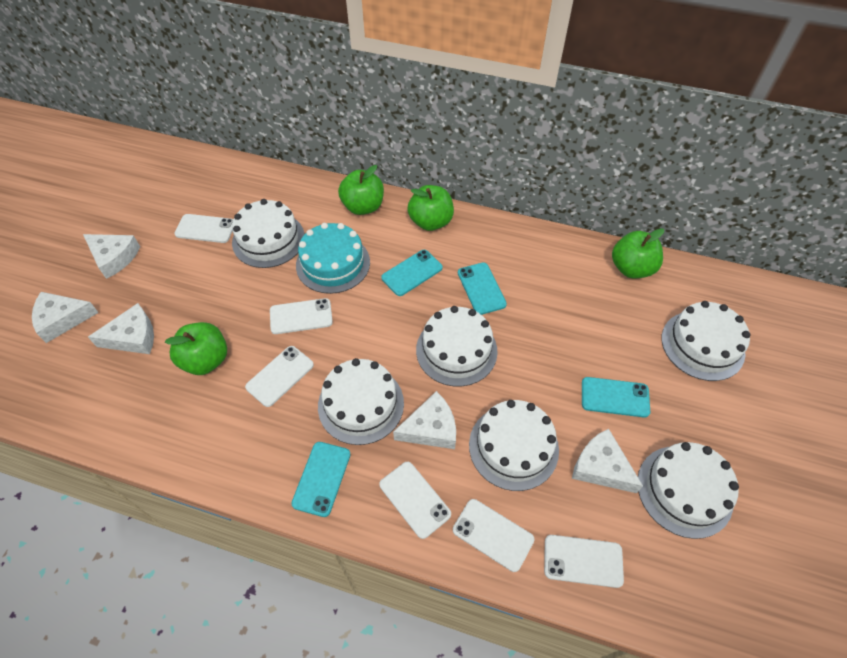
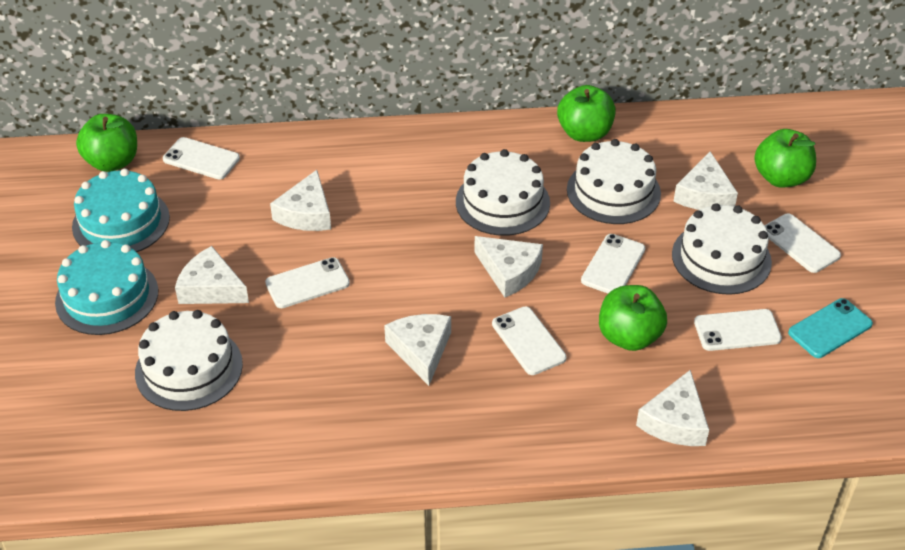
turquoise cake: [296,223,370,294] = 1 -> [55,240,158,335] [72,169,170,252] = 2
turquoise phone: [291,442,351,517] [381,250,443,296] [458,262,507,315] [582,377,650,418] = 4 -> [788,298,873,358] = 1
white cake: [232,199,305,268] [318,358,404,445] [416,306,498,387] [469,400,559,491] [638,442,739,539] [662,301,750,381] = 6 -> [135,310,243,411] [456,149,550,236] [567,139,661,224] [672,203,772,295] = 4
white cheese: [32,292,99,343] [83,234,140,279] [88,303,154,354] [393,391,456,449] [572,429,643,493] = 5 -> [175,246,249,304] [270,170,331,231] [384,314,451,386] [474,236,543,297] [636,370,709,446] [673,151,738,210] = 6

